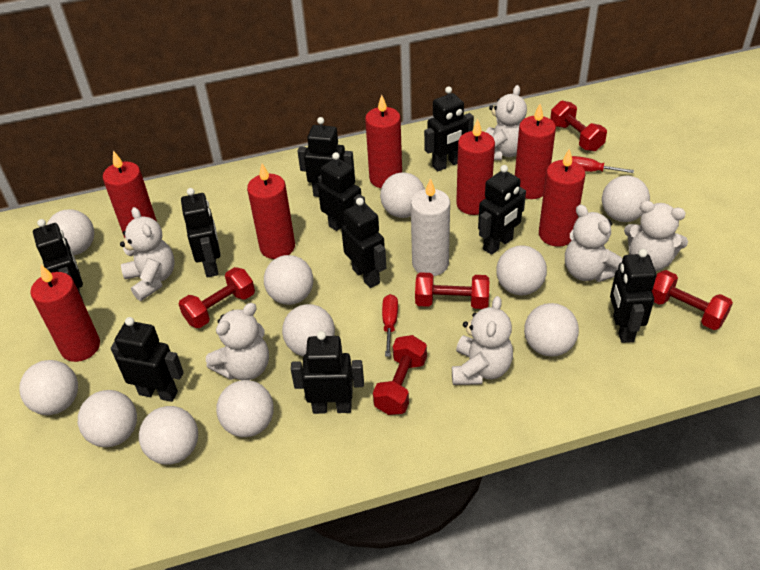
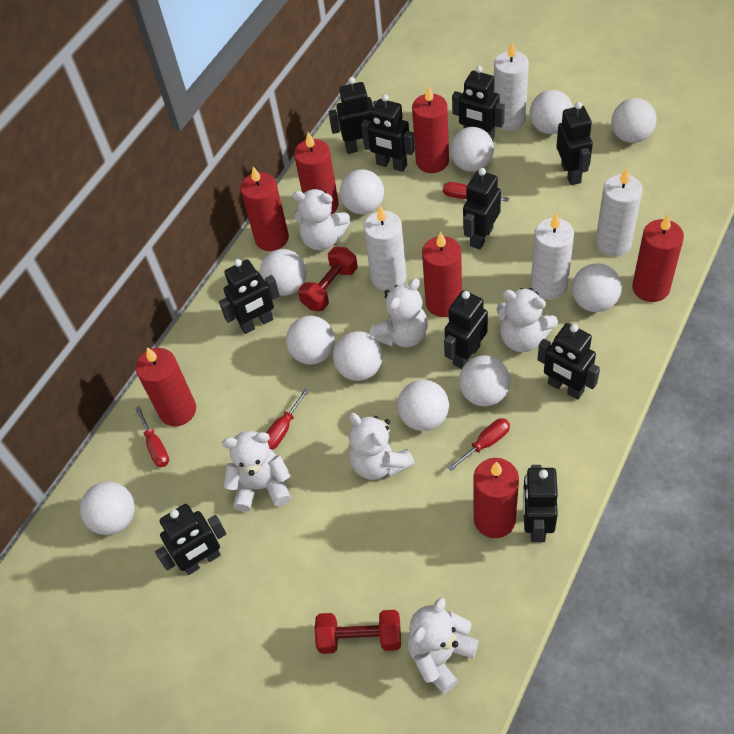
red dumbbell: [179,267,255,328] [373,335,427,415] [415,272,489,309] [550,100,607,151] [652,270,733,330] = 5 -> [298,247,358,311] [315,610,401,654] = 2
red screwdriver: [382,294,398,357] [572,156,634,173] = 2 -> [135,406,169,467] [266,388,309,450] [443,182,509,202] [448,418,510,471] = 4
white candle: [411,178,450,276] = 1 -> [364,206,406,291] [494,42,529,131] [531,213,574,300] [595,168,643,256] = 4

